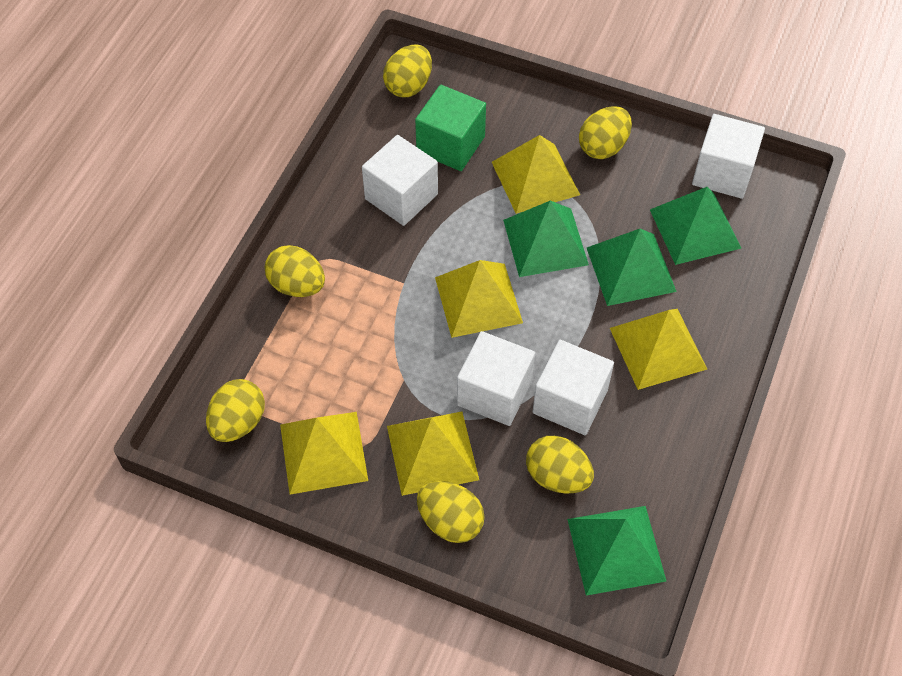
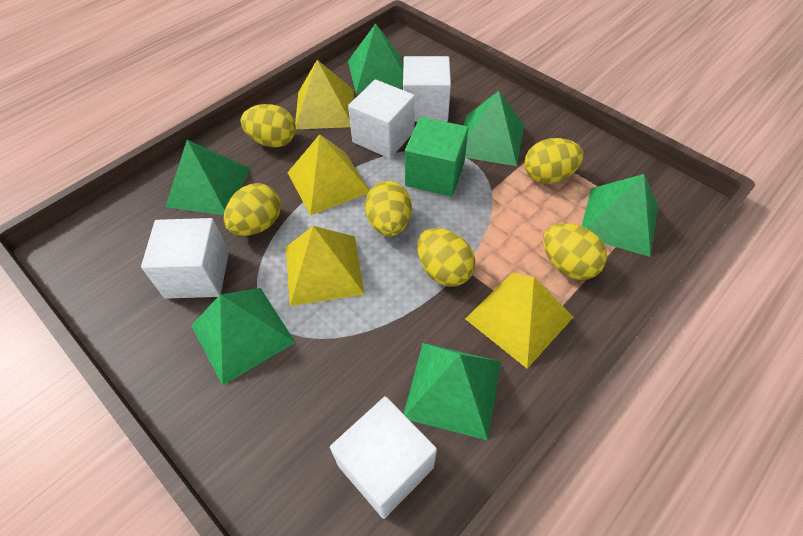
green pyramid: [503,201,589,277] [567,506,667,596] [587,229,677,306] [650,187,741,265] = 4 -> [165,140,250,215] [191,288,296,385] [348,23,403,94] [404,343,501,440] [464,91,524,166] [582,174,658,257] = 6
yellow pyramid: [280,412,368,495] [387,411,479,496] [435,260,523,338] [492,135,580,214] [610,309,707,390] = 5 -> [286,226,364,306] [287,134,370,215] [295,60,354,129] [465,273,573,369] = 4

